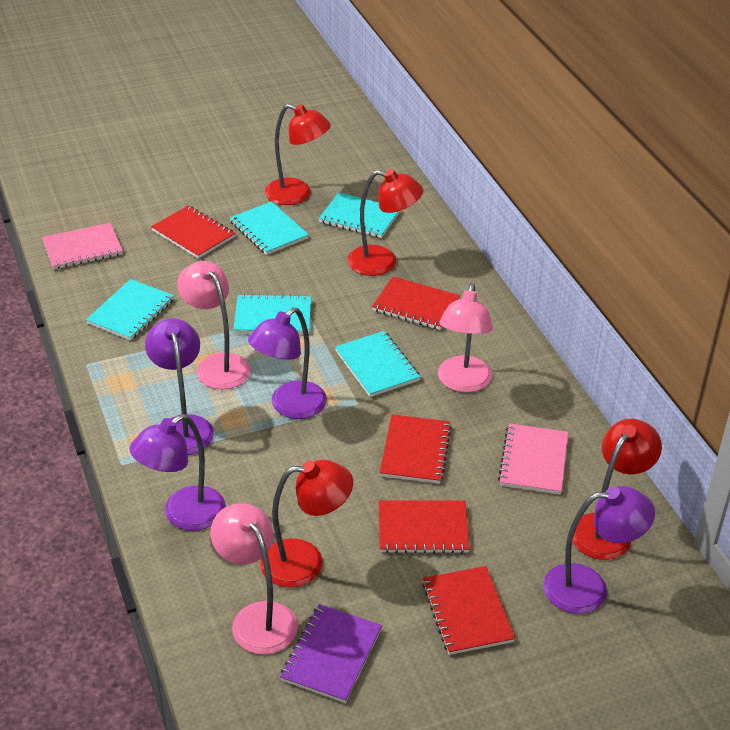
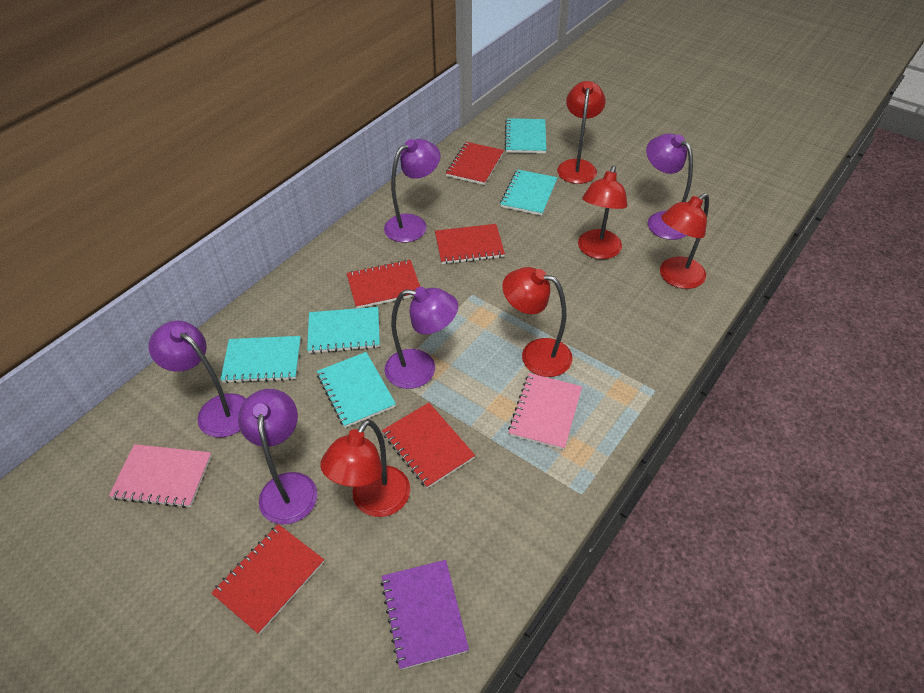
pink lamp: [177,261,251,389] [210,503,298,655] [438,283,493,393] = 3 -> none = 0
purple lamp: [130,414,225,531] [145,318,214,455] [248,307,327,419] [543,486,655,614] = 4 -> [149,321,246,438] [238,389,317,524] [384,139,441,243] [385,287,458,389] [646,133,693,240] = 5
red lamp: [260,460,353,587] [265,104,331,205] [347,169,423,276] [572,419,662,560] = 4 -> [320,419,410,517] [502,267,573,377] [557,81,606,184] [578,165,627,259] [660,193,709,289] = 5

